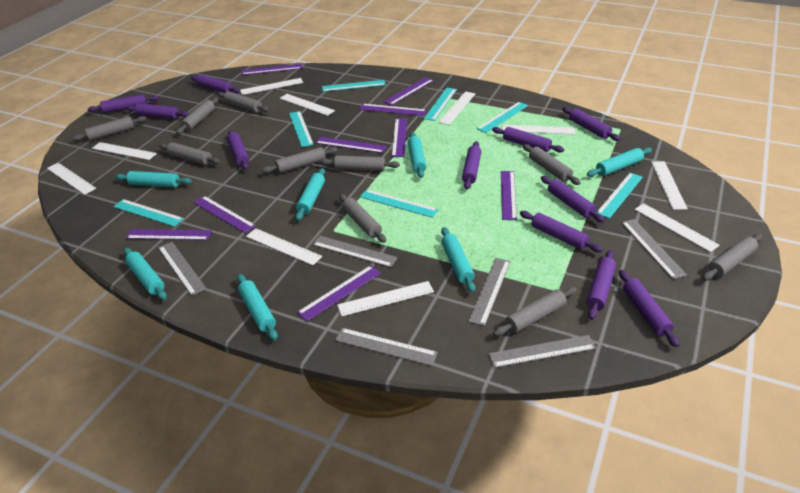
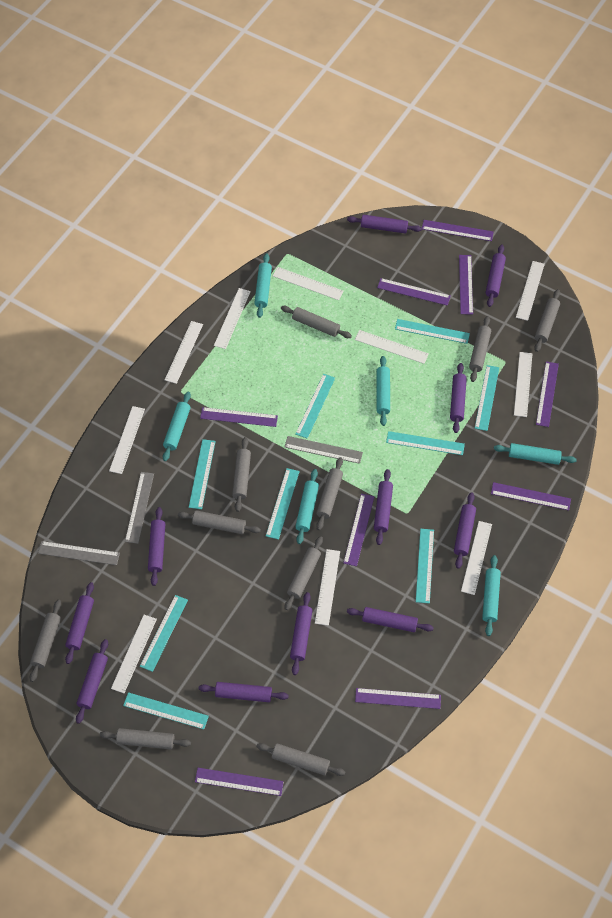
grey ruler: [158,242,207,296] [313,236,398,267] [335,328,438,366] [468,258,511,326] [489,335,596,368] [621,219,687,279] = 6 -> [38,541,120,565] [125,472,154,544] [284,436,363,464] = 3
turquoise rolling pin: [115,171,192,187] [124,248,167,300] [237,274,278,340] [295,168,325,221] [408,132,426,178] [441,227,475,293] [587,148,652,177] = 7 -> [163,391,191,461] [254,253,272,318] [295,469,319,544] [376,356,390,426] [482,555,501,636] [494,443,577,465] = 6
turquoise ruler: [113,199,184,227] [289,111,314,147] [322,80,385,92] [360,189,439,218] [424,88,457,121] [477,102,528,133] [596,173,643,219] = 7 -> [123,692,209,729] [140,595,188,672] [189,439,216,509] [266,468,300,540] [296,374,335,439] [386,431,465,455] [395,319,470,344] [416,529,434,604] [475,365,499,431] = 9

